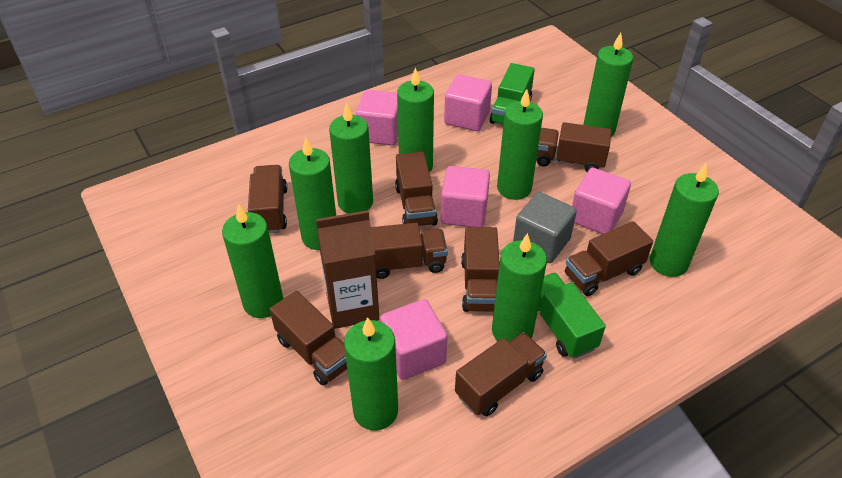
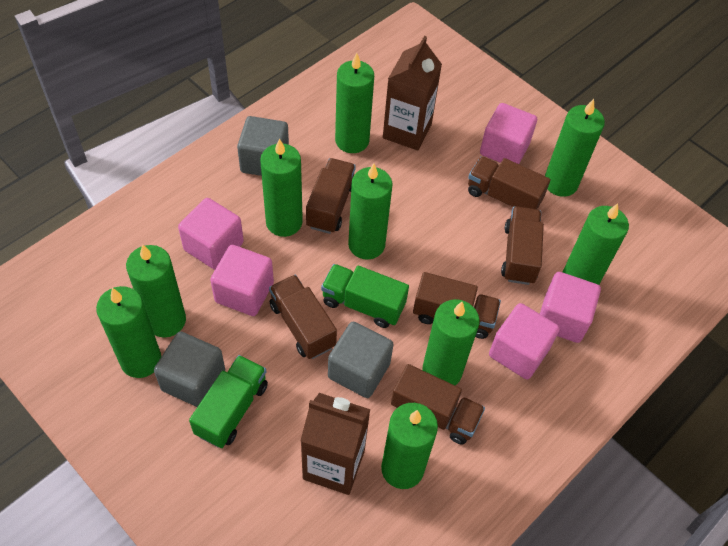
brown carton: [316,210,379,329] = 1 -> [300,393,371,495] [383,36,442,150] = 2
brown truck: [248,165,287,233] [270,291,347,385] [371,223,448,279] [395,152,438,226] [455,332,547,416] [461,227,500,312] [536,122,611,172] [565,221,653,296] = 8 -> [269,275,337,359] [306,158,356,234] [391,364,485,445] [413,272,501,339] [468,156,551,209] [501,206,544,285] = 6
grey cube: [513,192,577,263] = 1 -> [154,332,225,407] [237,116,289,176] [328,322,394,398] = 3

